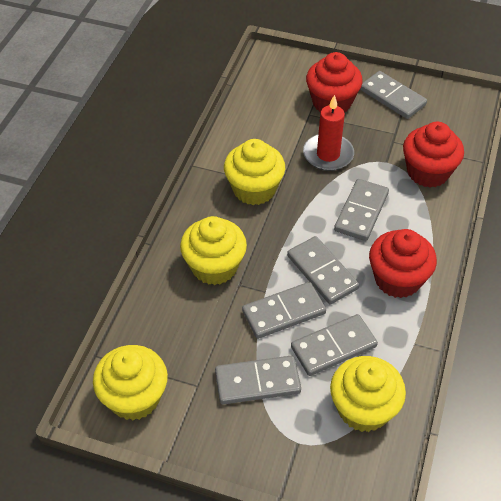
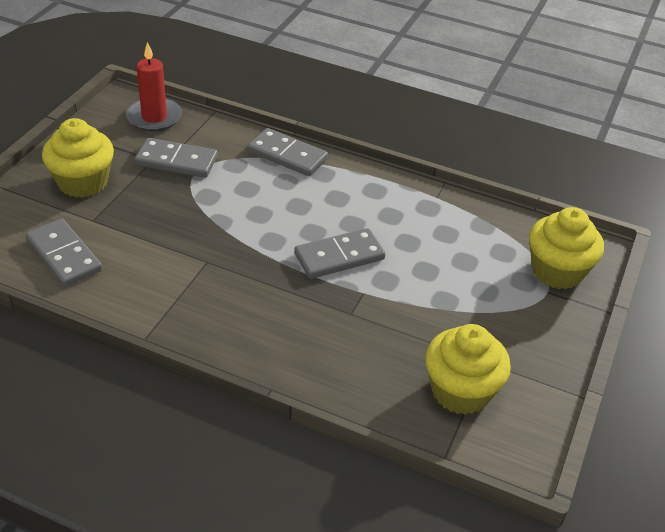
grey domino: [215,355,301,404] [242,282,326,339] [287,236,359,304] [291,314,378,376] [334,179,389,241] [360,71,427,119] = 6 -> [26,218,102,287] [134,138,218,178] [248,128,328,176] [294,228,385,279] = 4
red cupcake: [306,52,363,112] [369,229,437,298] [403,122,464,188] = 3 -> none = 0
yellow cupcake: [93,345,168,420] [180,216,247,285] [224,139,285,205] [330,356,406,432] = 4 -> [42,118,114,198] [425,324,511,415] [529,207,604,289] = 3

